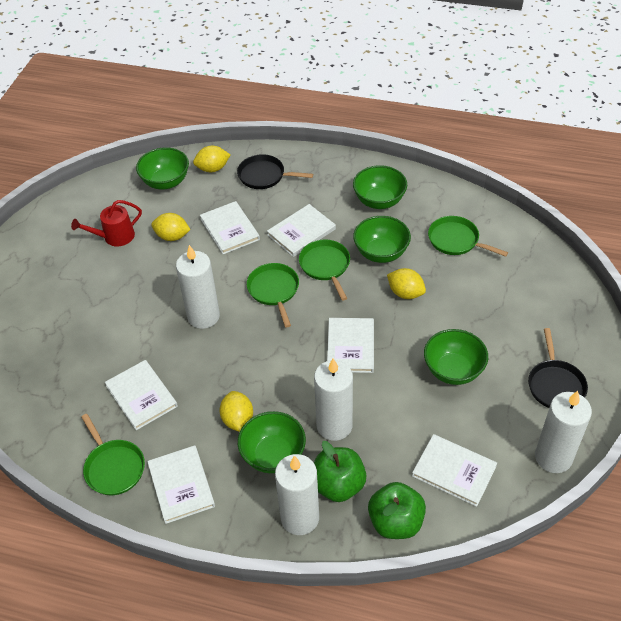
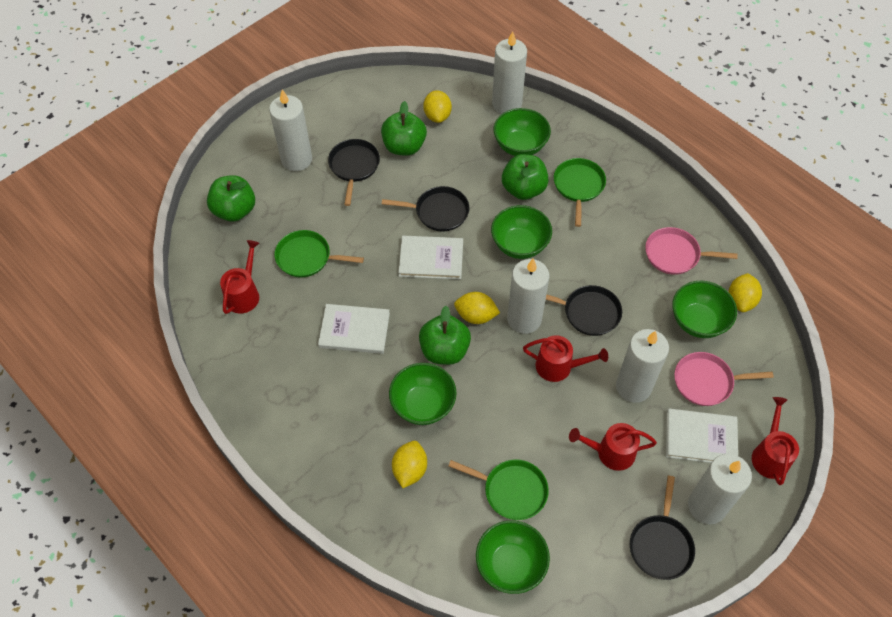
black pan: [237,154,313,189] [528,328,588,408] = 2 -> [328,139,380,206] [382,186,469,231] [546,285,622,336] [630,476,695,580] = 4
green apple: [314,441,366,502] [368,482,426,539] = 2 -> [207,175,255,222] [381,101,427,156] [419,306,471,365] [502,154,549,200] = 4
green pan: [81,414,145,495] [247,263,299,327] [299,240,350,301] [428,216,508,257] = 4 -> [275,230,364,278] [449,459,549,520] [554,158,606,227] = 3
pink pan: none = 0 -> [645,227,738,275] [674,352,774,406] = 2
red watering can: [71,200,142,246] = 1 -> [220,240,259,314] [523,335,608,382] [569,423,657,471] [752,397,799,485] = 4
white book: [105,360,178,430] [147,445,215,524] [200,201,260,255] [267,204,336,257] [327,318,374,373] [412,434,497,507] = 6 -> [318,304,390,354] [398,236,463,280] [666,409,738,463] = 3
white candle: [176,245,220,329] [275,454,319,535] [314,358,353,441] [535,391,592,473] = 4 -> [269,90,312,171] [492,31,527,114] [507,259,549,334] [616,329,669,403] [688,454,752,525] = 5

